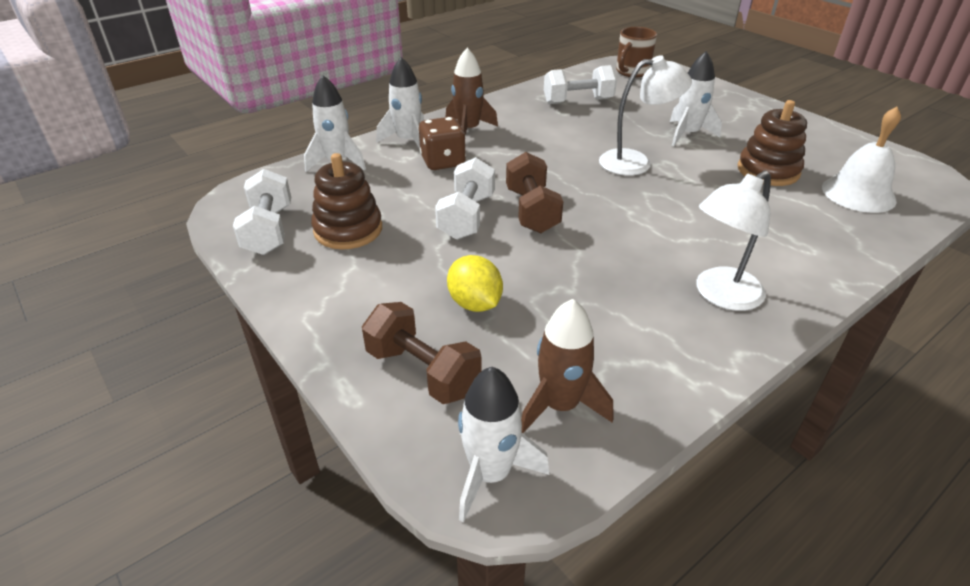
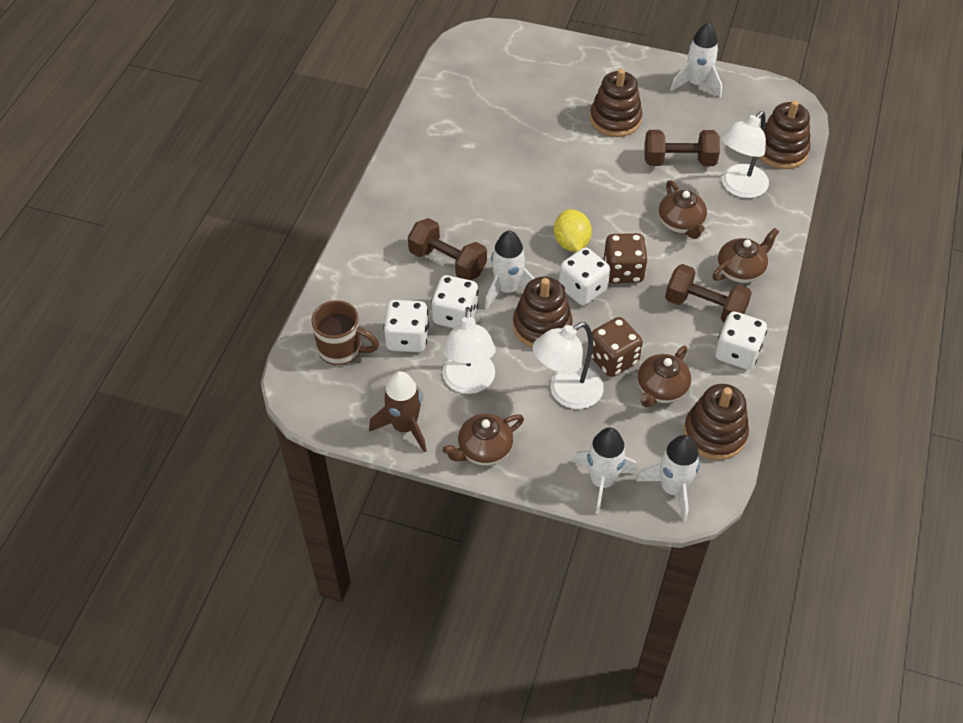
brown dice: [419,117,466,170] = 1 -> [591,317,643,377] [604,233,648,283] = 2
brown dumbbell: [362,302,481,404] [506,152,563,233] = 2 -> [408,218,487,280] [645,130,720,166] [665,264,752,323] = 3
brown rocket: [446,48,498,136] [521,299,613,433] = 2 -> [369,371,427,452] = 1
brown stacking toy: [311,153,382,250] [738,100,807,186] = 2 -> [513,277,573,348] [590,69,642,137] [684,384,749,460] [759,100,810,169] = 4
brown teapot: none = 0 -> [442,414,524,465] [637,346,691,407] [658,181,707,239] [712,228,779,283] = 4
white bell: [822,107,901,213] = 1 -> none = 0
white dice: none = 0 -> [383,300,429,352] [431,275,479,328] [559,248,610,305] [715,312,767,370] = 4
white dumbbell: [233,169,291,255] [435,157,495,240] [544,65,617,104] = 3 -> none = 0
white lamp: [599,55,692,176] [696,170,771,311] = 2 -> [442,307,496,394] [533,322,604,409] [721,111,769,198] = 3

